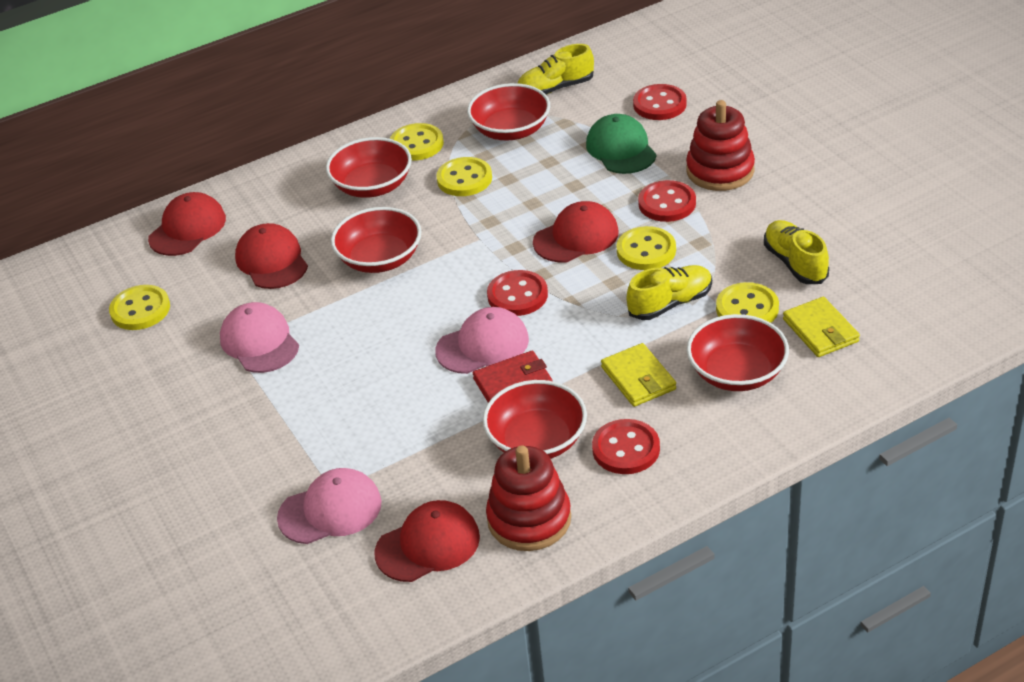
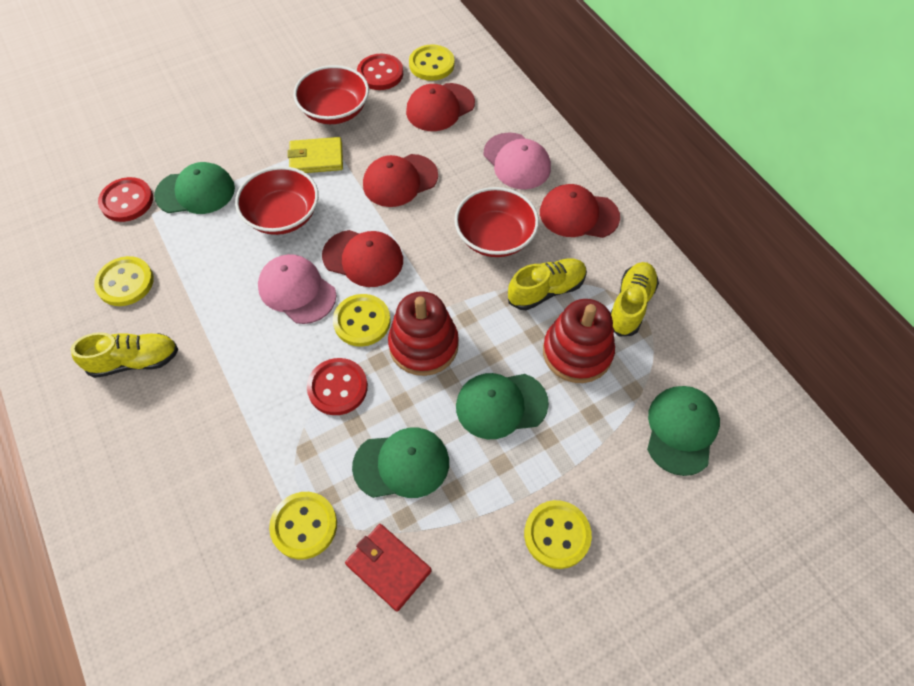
green cap: [586,114,656,174] = 1 -> [154,162,235,214] [352,428,449,498] [456,373,549,439] [647,386,720,476] = 4
pink cap: [220,302,299,373] [277,468,382,544] [435,307,529,374] = 3 -> [258,254,336,324] [484,133,551,189] = 2
red bowl: [326,137,412,198] [331,207,422,273] [467,83,550,140] [483,380,587,459] [687,314,789,391] = 5 -> [235,166,319,235] [294,65,369,124] [454,187,539,257] = 3
red button: [487,270,548,316] [592,419,660,474] [633,84,687,120] [638,180,696,222] = 4 -> [98,177,153,222] [307,358,368,415] [357,54,403,90] = 3
yellow wallet: [601,343,676,407] [783,297,860,357] = 2 -> [287,137,343,173] = 1

